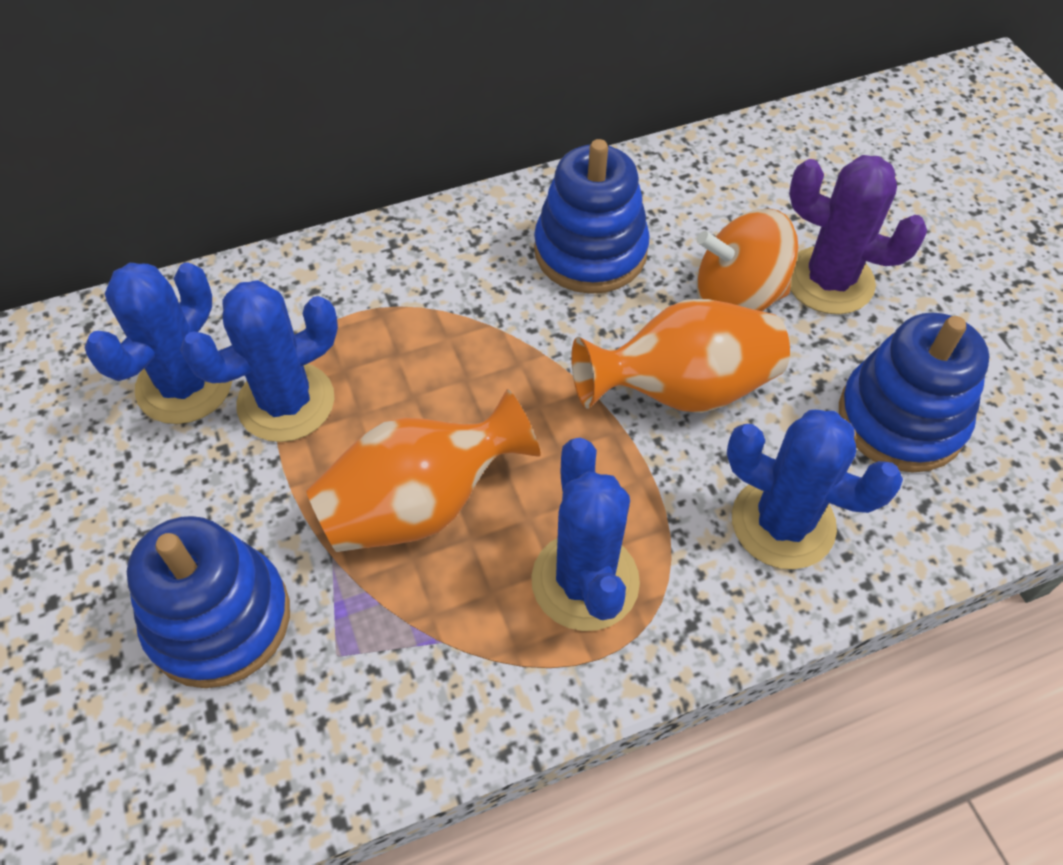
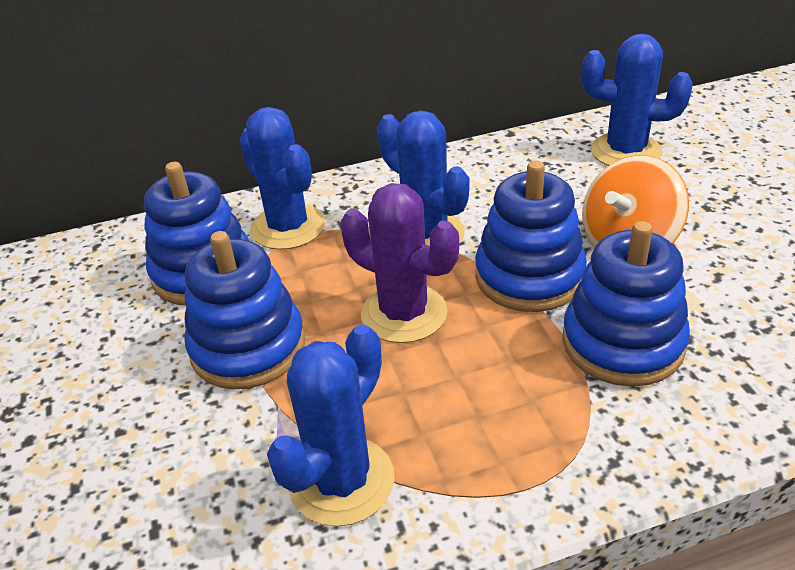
blue stacking toy: [127,516,290,688] [534,139,650,294] [839,312,989,473] = 3 -> [144,162,249,305] [185,231,305,390] [475,160,587,312] [562,221,690,387] = 4
orange vase: [306,389,541,552] [571,299,790,413] = 2 -> none = 0

